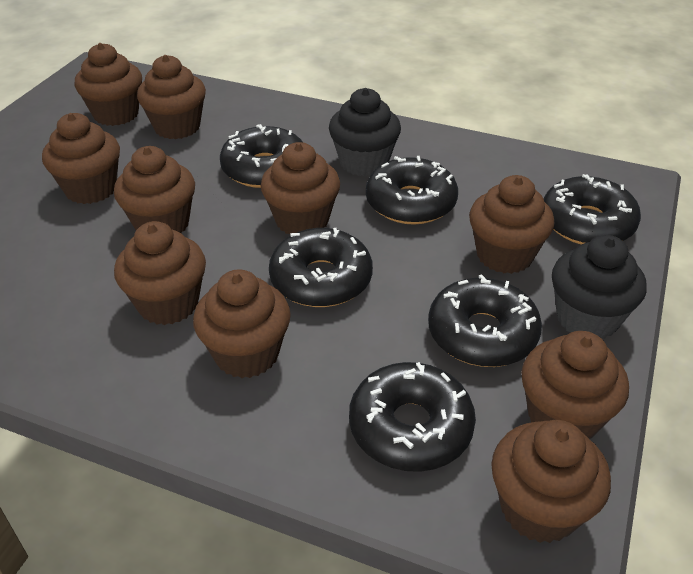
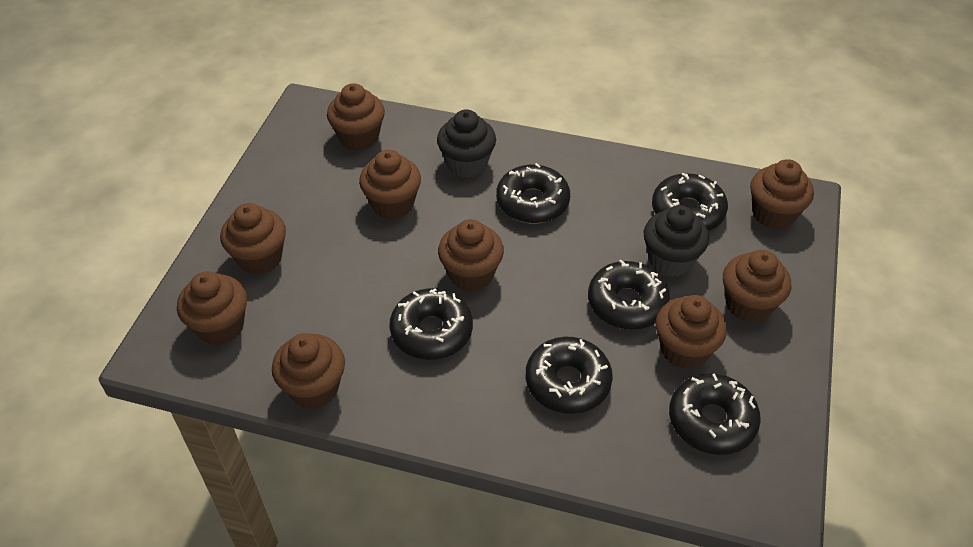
brown cupcake: [42,113,120,204] [75,43,142,126] [114,146,195,233] [114,221,206,325] [137,55,206,139] [193,269,291,378] [261,142,340,235] [469,175,554,274] [491,420,611,543] [521,331,629,439] = 10 -> [177,271,247,345] [220,203,286,275] [272,333,345,409] [327,83,385,151] [359,150,421,219] [438,219,504,292] [656,295,727,369] [723,250,791,323] [750,159,814,230] = 9

